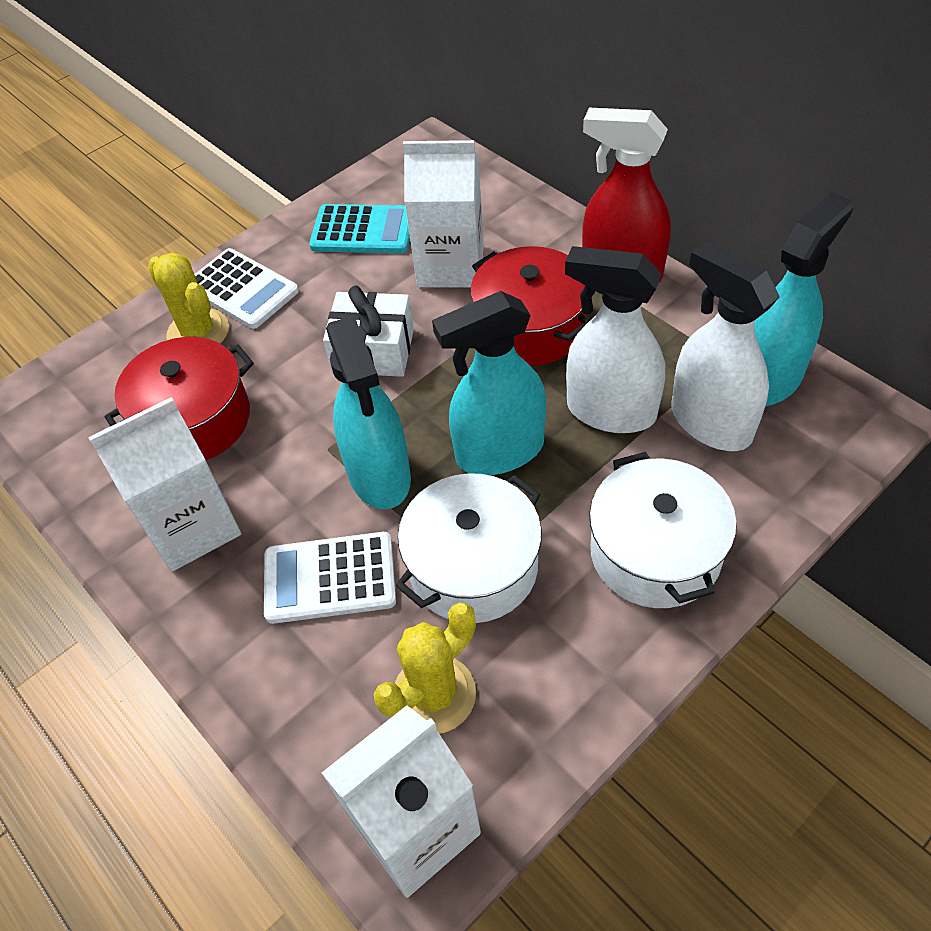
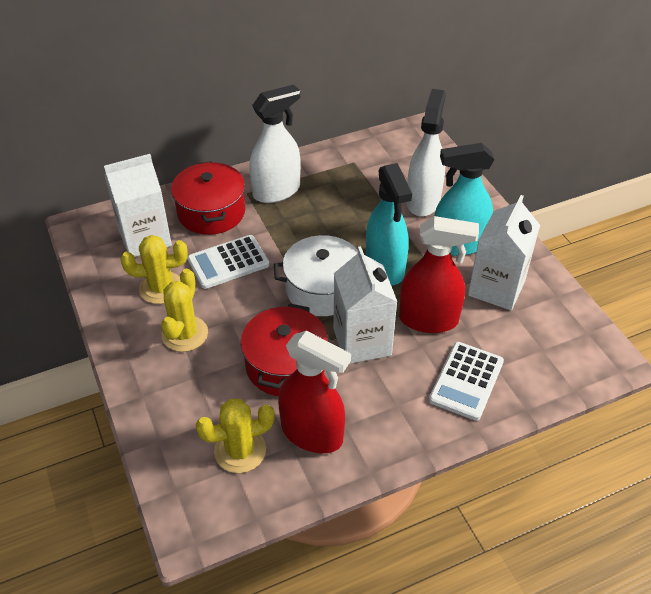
red spray bottle: [582,108,671,283] = 1 -> [278,331,351,453] [399,216,479,333] = 2
turquoise calculator: [309,204,410,253] = 1 -> none = 0
turquoise spray bottle: [326,315,411,509] [432,291,546,475] [754,192,853,406] = 3 -> [366,163,412,285] [434,143,495,256] = 2
white gift: [323,286,414,377] = 1 -> none = 0
white pot: [396,473,542,623] [589,452,737,608] = 2 -> [274,235,370,316] = 1
yellow cactus: [148,253,229,343] [374,602,476,734] = 2 -> [121,235,188,304] [161,269,208,352] [196,399,275,473] = 3

